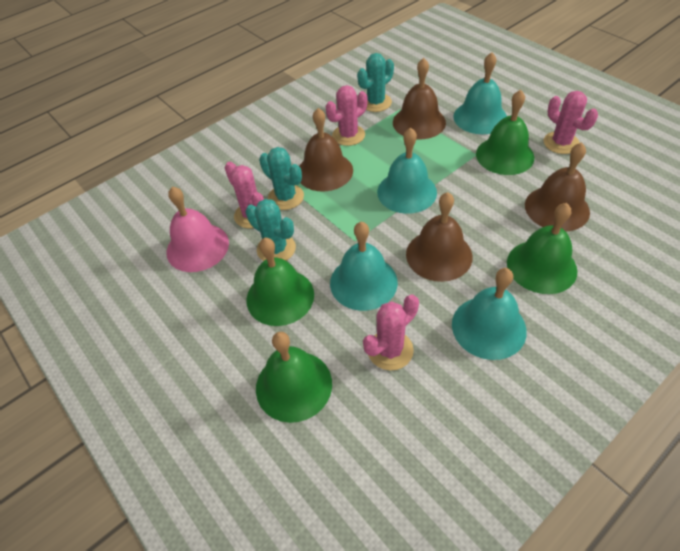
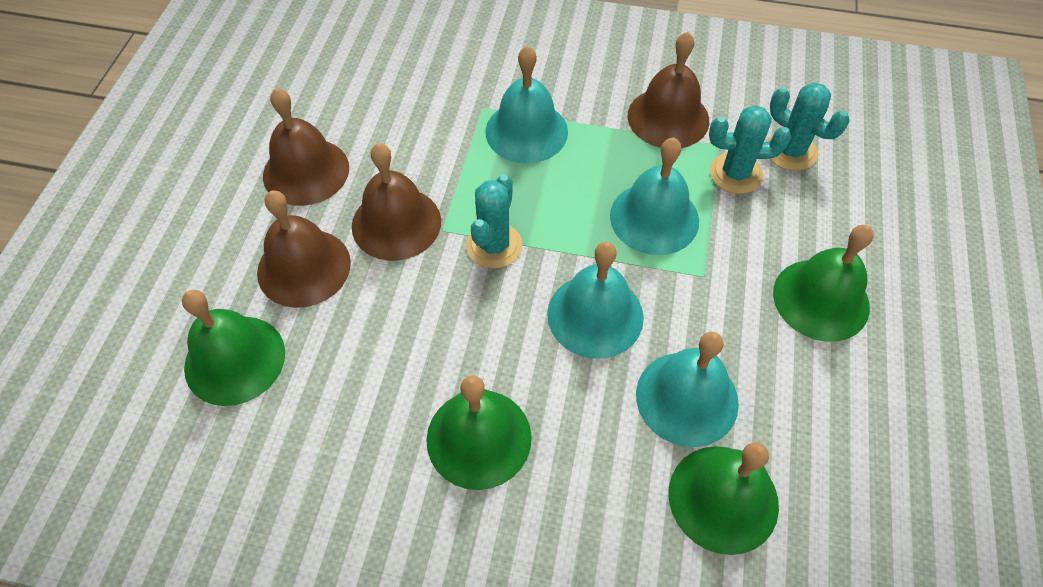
pink bell: [167,187,229,272] = 1 -> none = 0
pink cactus: [225,162,264,228] [326,85,368,146] [363,294,419,371] [544,91,598,154] = 4 -> none = 0

